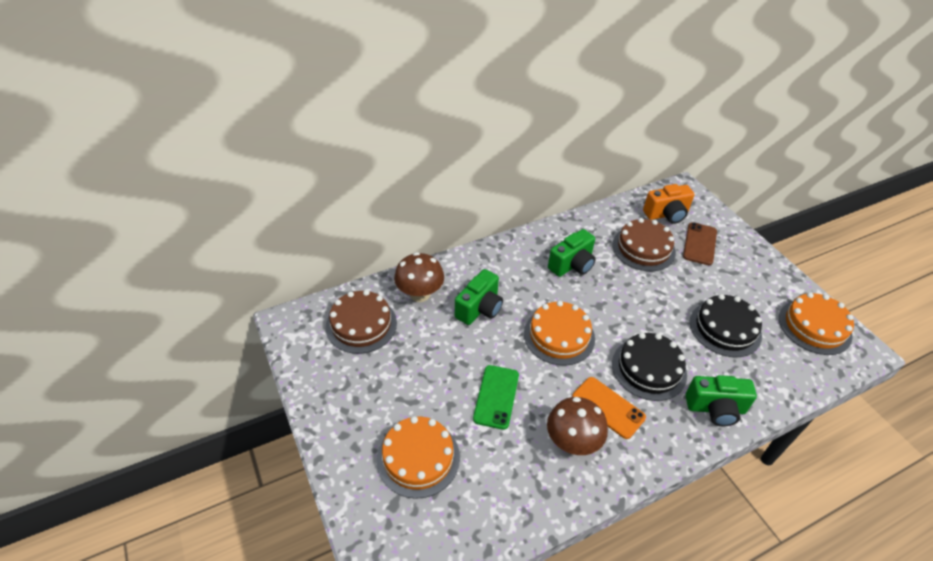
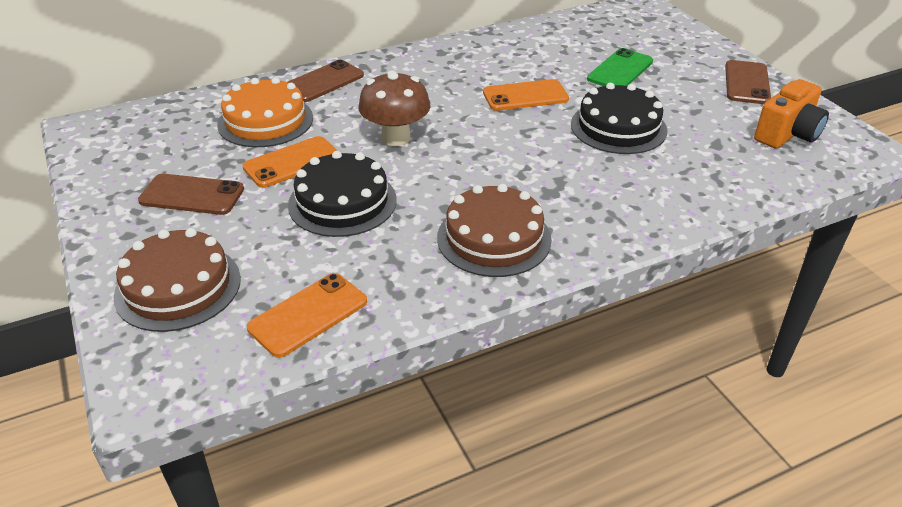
brown mushroom: [394,252,444,302] [547,397,608,455] = 2 -> [358,70,430,146] = 1
brown phone: [683,222,717,265] = 1 -> [138,174,244,215] [288,60,364,102] [725,60,771,104] = 3
green camera: [455,269,503,325] [548,229,596,277] [685,375,757,426] = 3 -> none = 0
orange cake: [377,416,460,499] [524,301,595,366] [779,292,854,355] = 3 -> [217,77,313,147] = 1
orange phone: [572,377,646,439] = 1 -> [242,136,338,188] [247,273,367,358] [483,79,569,111] = 3

